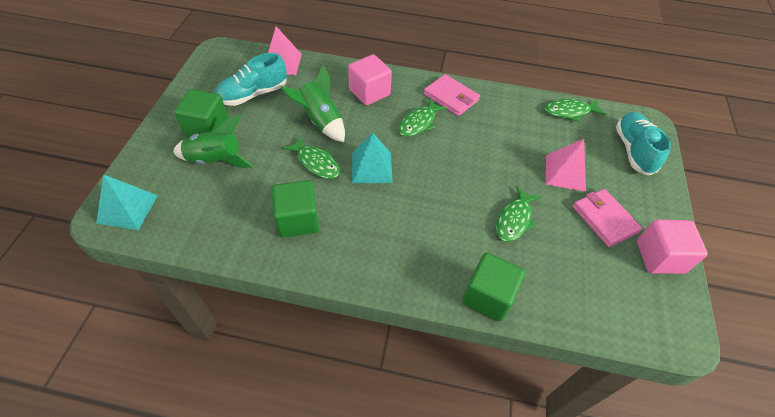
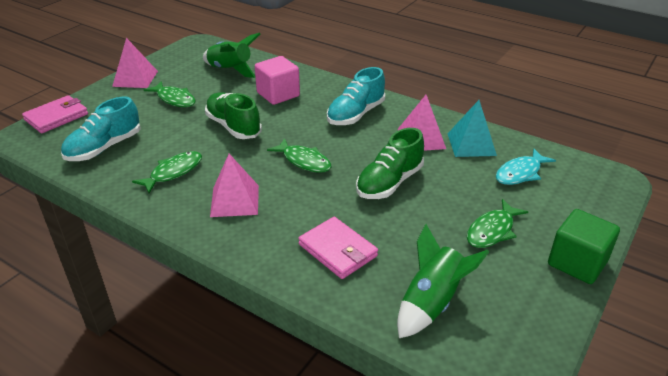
green cube: [174,89,228,137] [272,180,319,238] [463,252,525,321] = 3 -> [548,209,620,284] = 1
green shoe: none = 0 -> [205,92,262,139] [356,128,424,199] = 2
pink cube: [348,54,392,106] [637,219,708,274] = 2 -> [255,56,300,105] = 1
pink pyramid: [268,26,302,75] [546,139,586,192] = 2 -> [112,38,158,88] [210,154,259,217] [398,95,446,151] = 3
turquoise fish: none = 0 -> [496,149,556,185] = 1
turquoise pyramid: [96,174,158,230] [352,132,393,183] = 2 -> [448,100,497,157] = 1

